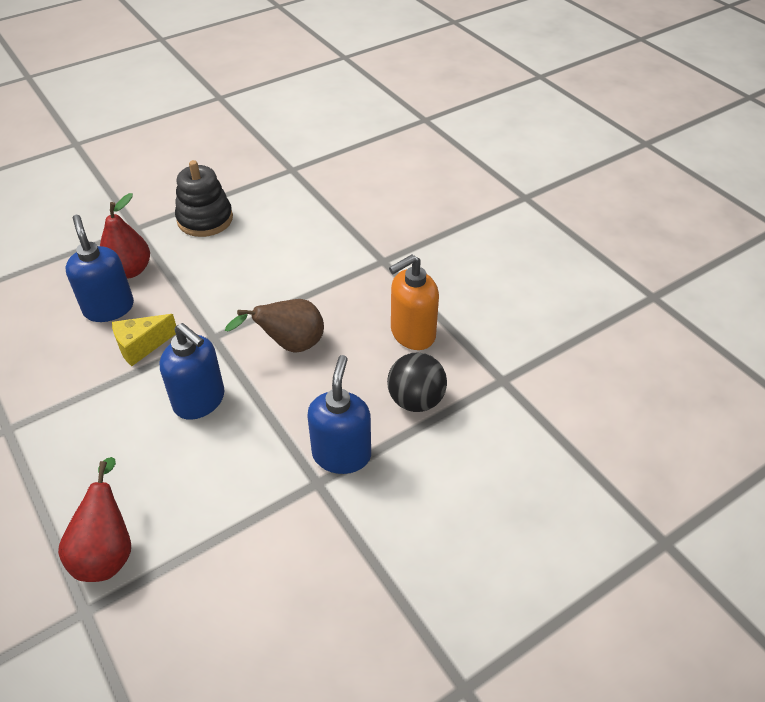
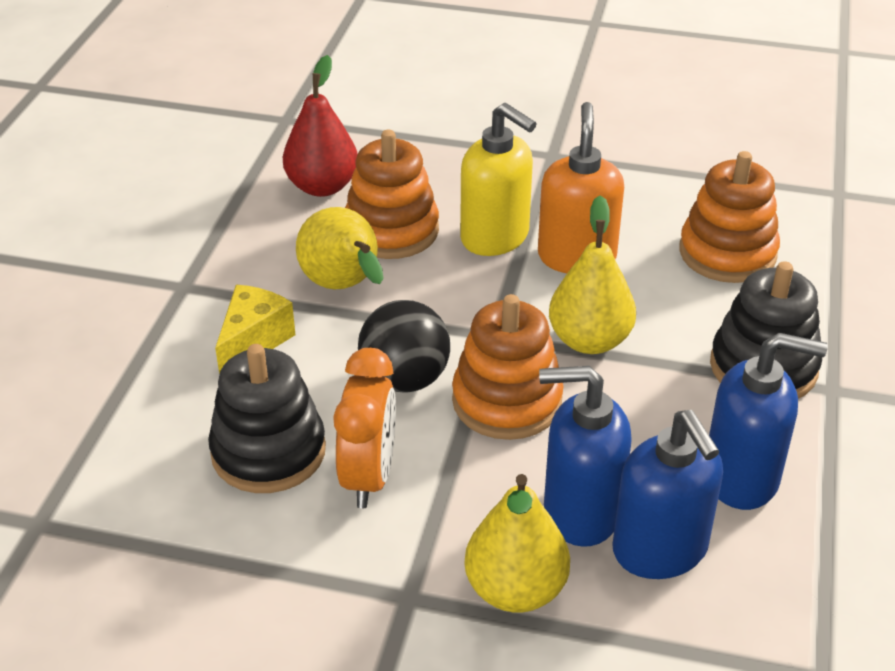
black stacking toy: [175,160,233,237] = 1 -> [208,344,326,493] [710,261,822,399] = 2
brown pear: [225,299,324,353] = 1 -> none = 0
orange clock: none = 0 -> [333,348,396,508] = 1
orange stacking toy: none = 0 -> [345,130,439,259] [452,294,563,440] [679,151,780,283] = 3
red pear: [58,457,131,582] [100,193,150,278] = 2 -> [283,55,358,197] = 1
yellow pear: none = 0 -> [296,207,384,289] [464,474,570,613] [549,195,636,354] = 3
yellow soap dispenser: none = 0 -> [460,103,537,256] = 1

